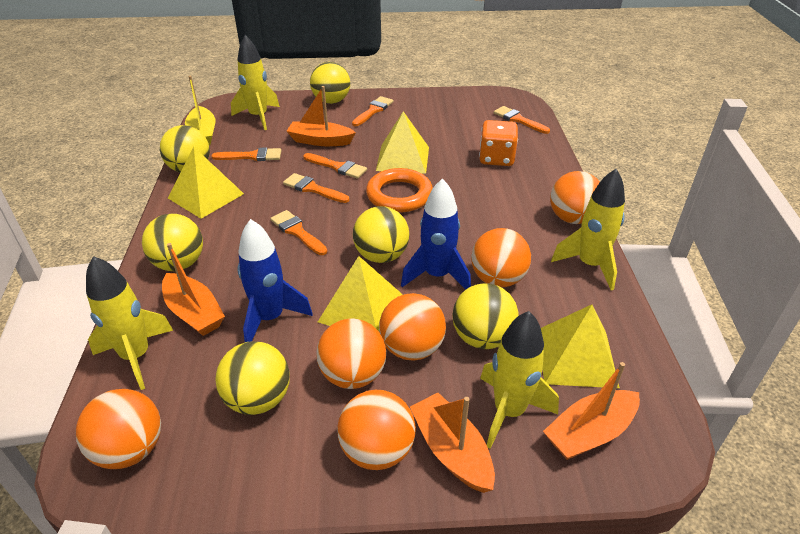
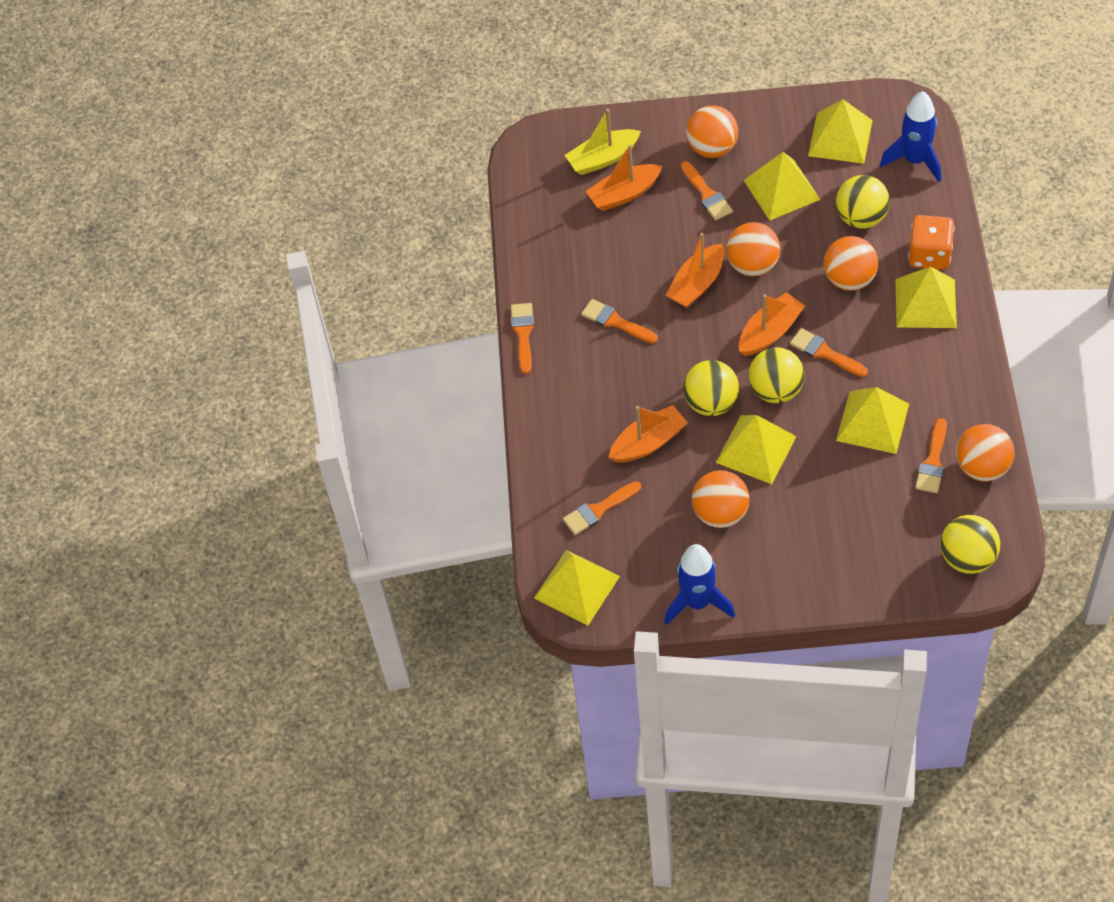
orange ball: [76,389,161,469] [316,319,386,389] [337,390,416,470] [379,293,446,360] [471,228,531,287] [550,171,600,224] = 6 -> [686,105,738,158] [692,470,750,528] [726,222,780,276] [823,236,878,291] [956,424,1014,481] = 5
orange ring: [366,168,433,212] = 1 -> none = 0
yellow ball: [142,214,203,271] [160,125,210,173] [215,341,290,415] [310,62,350,104] [353,206,410,263] [452,283,519,349] = 6 -> [683,360,739,416] [749,347,805,403] [836,175,890,229] [940,515,1000,574] = 4
yellow pyramid: [168,147,244,219] [318,256,403,331] [376,111,429,174] [541,305,620,388] = 4 -> [534,550,620,625] [716,415,797,484] [744,152,821,220] [808,99,873,164] [836,387,909,454] [895,266,957,328] = 6
yellow rocket: [86,256,173,390] [231,35,280,130] [480,311,559,449] [551,169,625,290] = 4 -> none = 0

